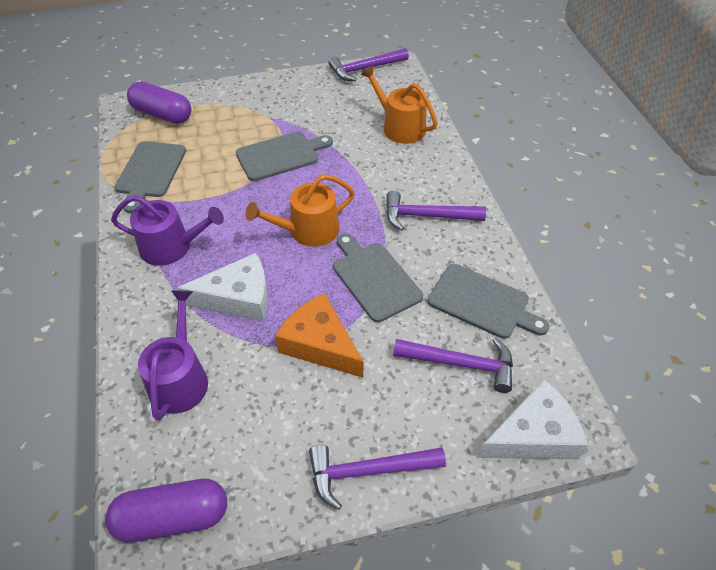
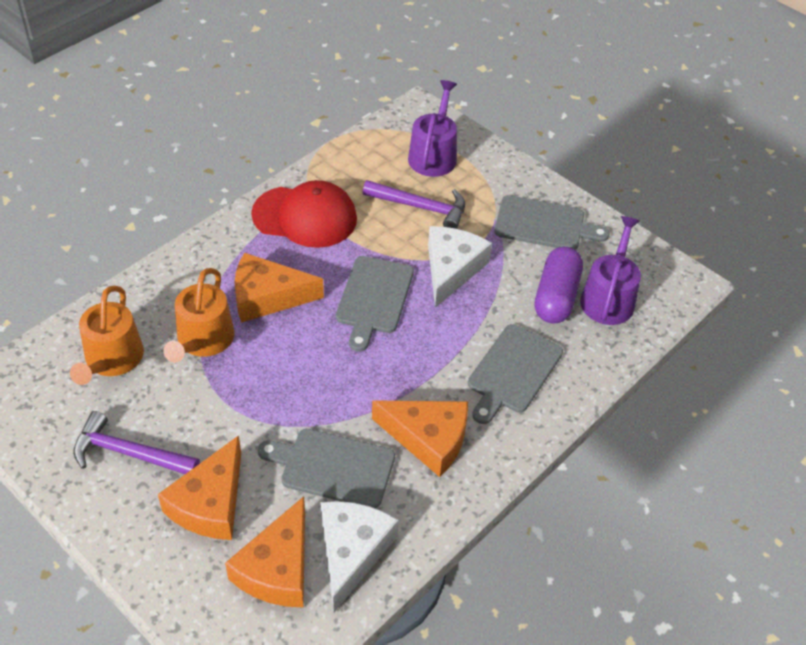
orange cheese: [275,293,364,378] = 1 -> [158,435,241,540] [225,496,305,607] [235,253,324,323] [372,401,468,477] = 4
purple capsule: [105,479,227,542] [127,82,191,124] = 2 -> [535,246,583,324] = 1
purple hammer: [309,445,446,510] [328,48,409,81] [386,191,486,230] [393,337,513,393] = 4 -> [73,411,200,474] [363,180,465,229] = 2
red cap: none = 0 -> [251,180,357,248] = 1

